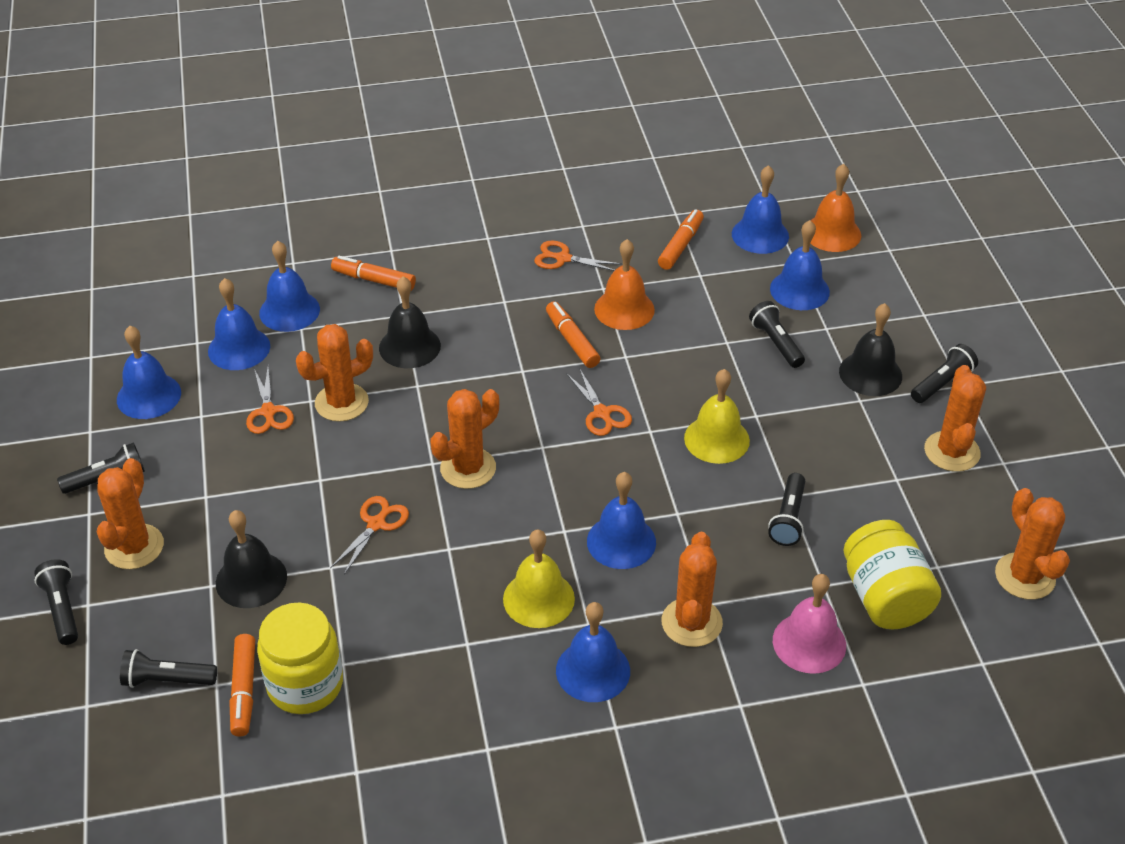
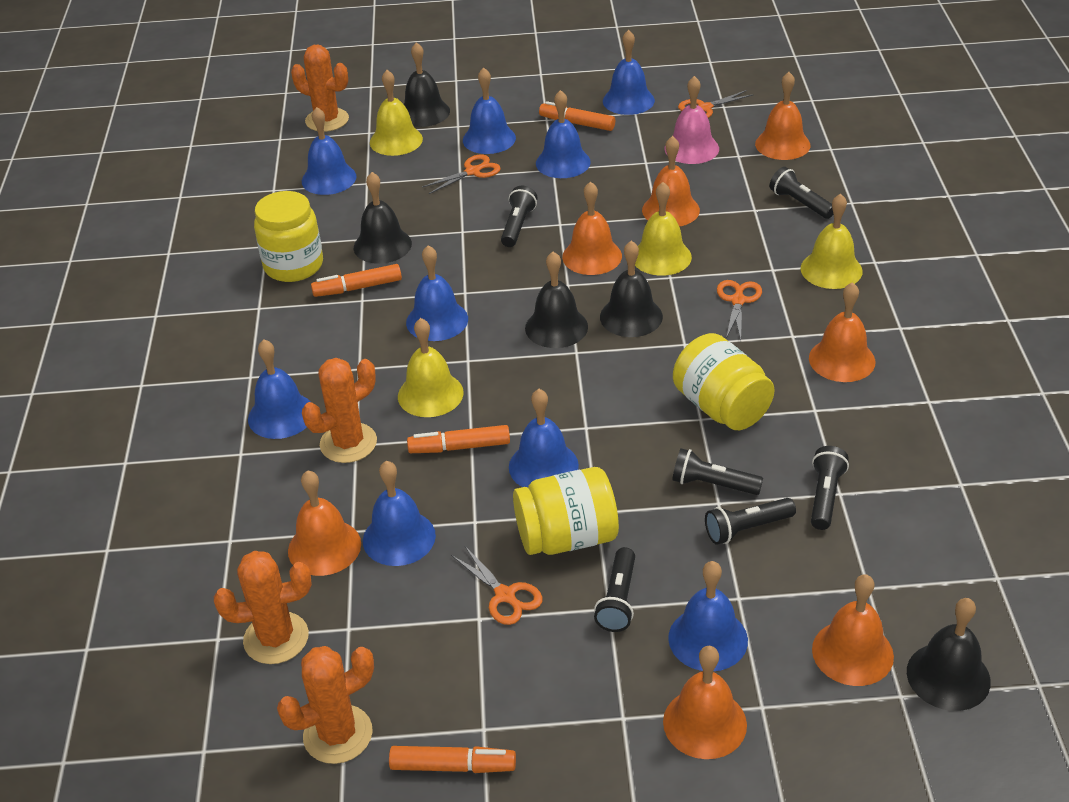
black bell: [216,510,287,608] [379,276,441,368] [839,303,902,396] = 3 -> [354,172,412,264] [404,42,450,127] [525,251,588,348] [600,241,663,337] [907,598,991,711] = 5
blue bell: [117,326,181,419] [208,278,270,370] [259,241,320,332] [556,602,630,702] [587,472,656,569] [732,165,789,254] [770,220,830,310] = 7 -> [248,339,310,439] [302,107,357,195] [363,461,436,566] [406,245,468,341] [463,68,516,154] [509,389,579,487] [536,90,591,178] [603,30,655,115] [668,561,748,671] = 9
orange bell: [594,239,655,330] [810,164,861,252] = 2 -> [288,470,361,576] [562,181,622,275] [642,136,700,227] [663,646,747,759] [755,72,811,160] [809,282,876,382] [812,574,894,686] = 7
orange cactus: [97,458,164,569] [296,324,373,422] [430,389,499,489] [662,532,723,647] [924,365,986,472] [995,488,1070,600] = 6 -> [214,551,312,664] [277,646,374,764] [291,45,349,132] [302,358,377,463] = 4
yellow bell: [503,529,575,628] [684,369,750,464] = 2 -> [370,70,423,156] [398,318,464,417] [635,182,692,276] [801,194,862,289] = 4
yellow jar: [257,603,343,714] [844,520,941,629] = 2 -> [254,191,323,282] [513,467,619,555] [673,333,775,430] = 3

